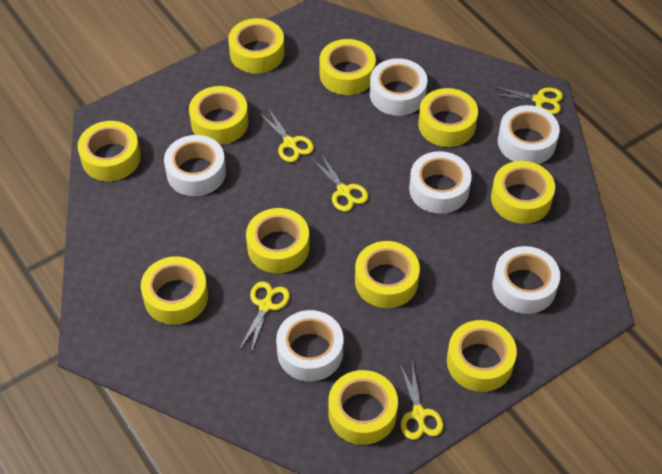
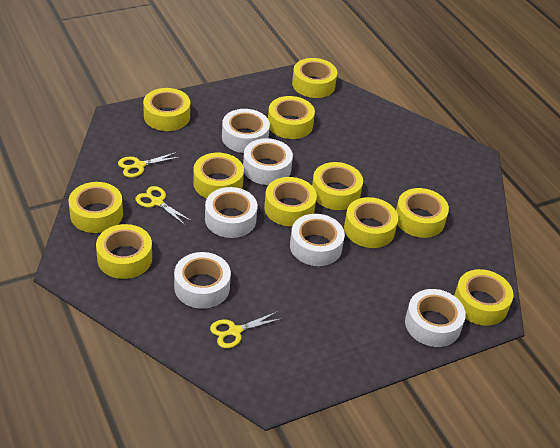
yellow scissors: [240,281,290,353] [259,108,314,162] [312,154,368,212] [400,361,443,440] [490,86,563,114] = 5 -> [118,152,180,177] [136,186,193,226] [210,311,281,348] = 3

